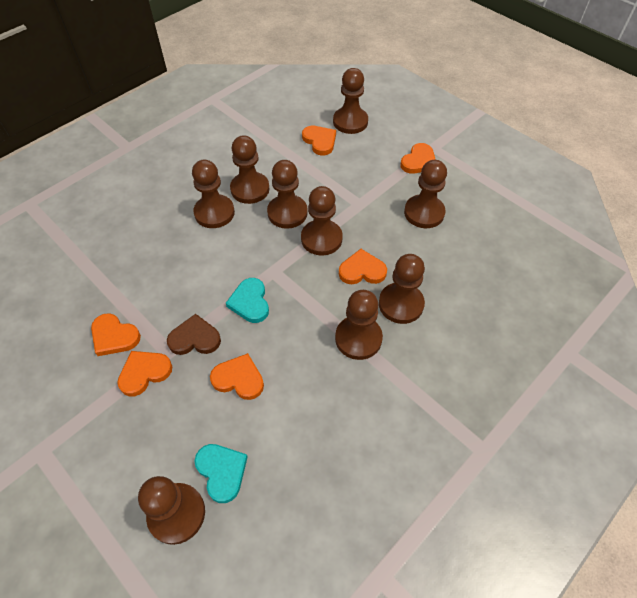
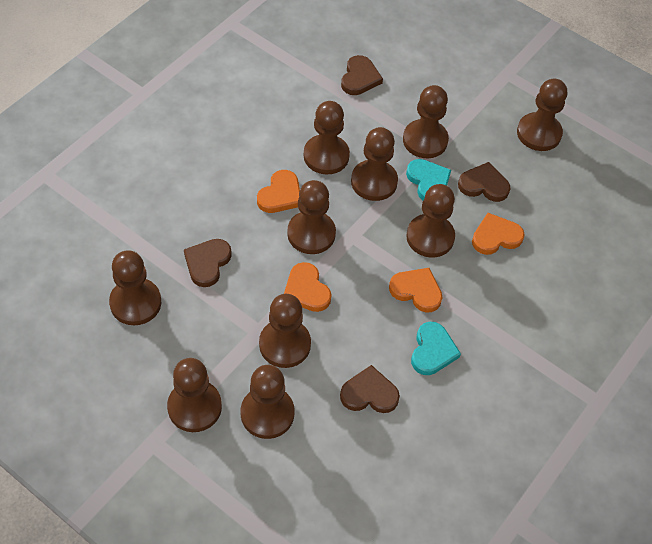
brown heart: [167,314,221,355] = 1 -> [184,239,232,287] [340,365,400,413] [341,55,383,95] [458,162,510,202] = 4
brown pawn: [138,476,205,545] [192,160,235,228] [230,135,269,204] [267,160,308,229] [301,186,343,255] [333,68,368,134] [335,290,383,360] [379,254,425,324] [404,160,447,228] = 9 -> [109,250,161,325] [167,358,222,432] [240,365,295,439] [259,294,311,368] [287,180,336,254] [304,101,350,175] [351,127,398,201] [403,85,449,158] [406,184,455,258] [517,79,567,151] = 10
orange heart: [91,313,141,356] [117,351,172,396] [210,353,264,400] [302,126,336,155] [339,249,387,284] [400,143,436,174] = 6 -> [257,170,300,213] [284,262,332,312] [389,268,443,313] [472,213,525,255] = 4

